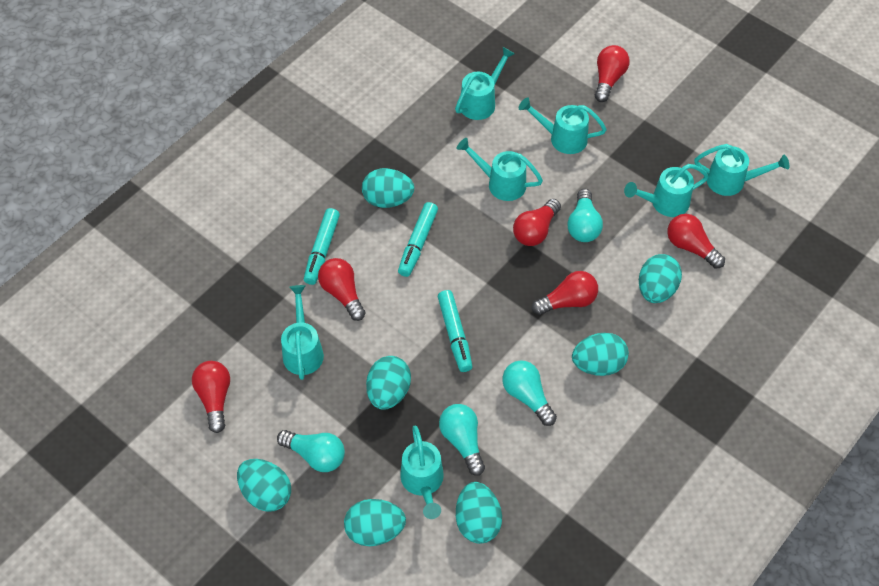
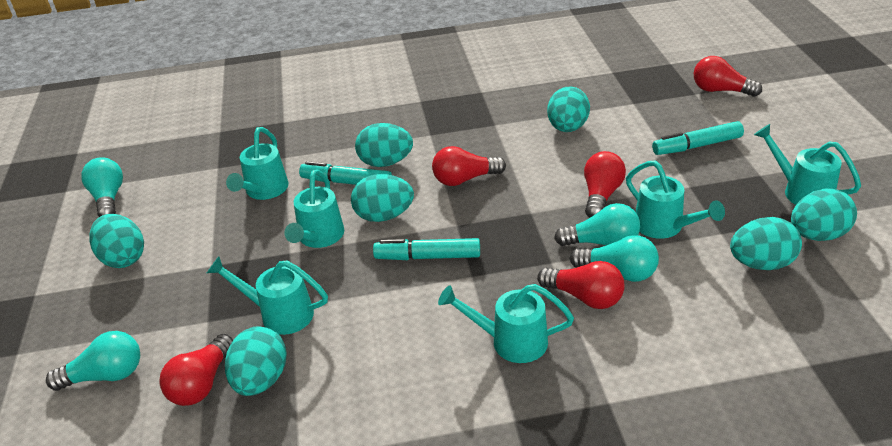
red light bulb: [192,361,230,433] [318,258,366,321] [513,199,561,246] [532,271,598,315] [595,45,630,102] [667,214,725,269] = 6 -> [159,334,233,406] [432,146,506,186] [537,261,625,309] [584,151,626,217] [694,56,762,97] = 5
turquoise watering can: [281,285,324,380] [400,426,444,519] [455,47,515,120] [457,138,543,201] [519,97,607,154] [624,164,709,217] [694,144,789,196] = 7 -> [207,256,328,335] [226,127,288,200] [284,170,344,248] [438,284,574,363] [626,161,725,239] [754,124,861,205] = 6

